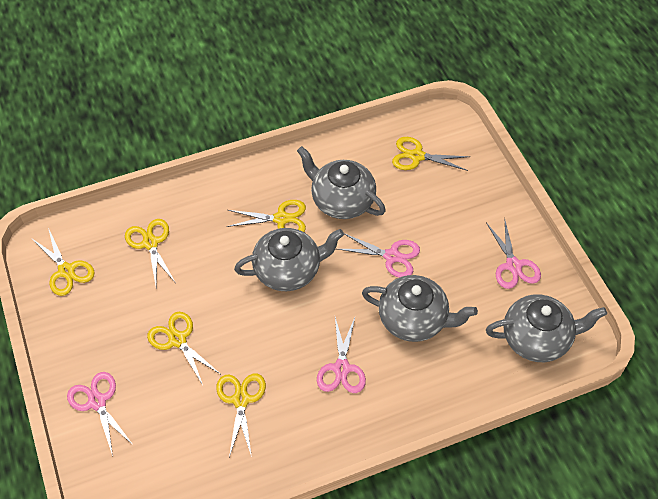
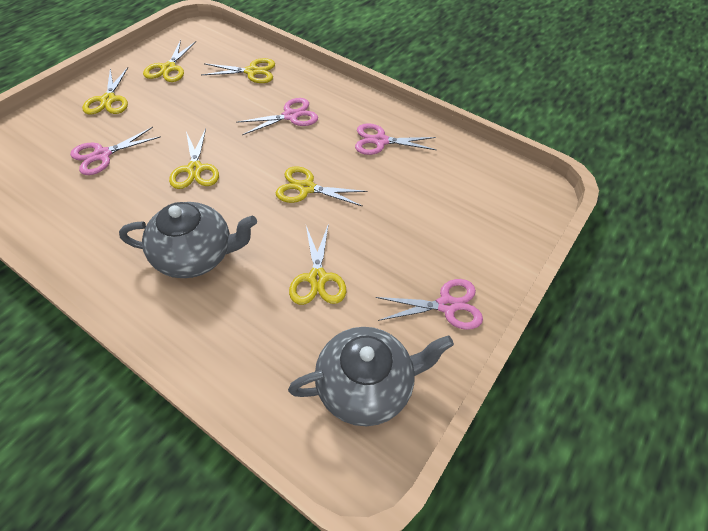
grey teapot: [234,228,344,291] [297,146,386,219] [362,275,478,342] [486,294,607,362] = 4 -> [119,202,257,278] [288,327,454,426] = 2

